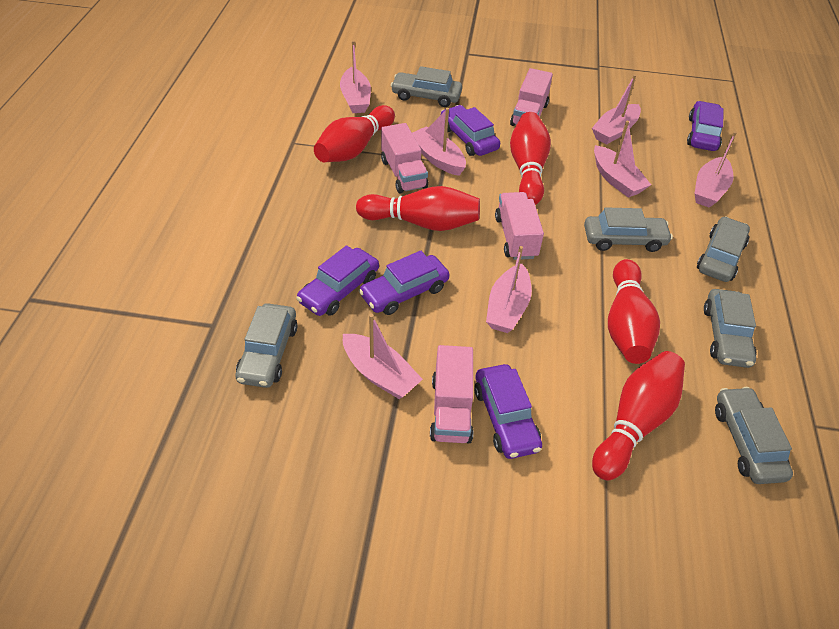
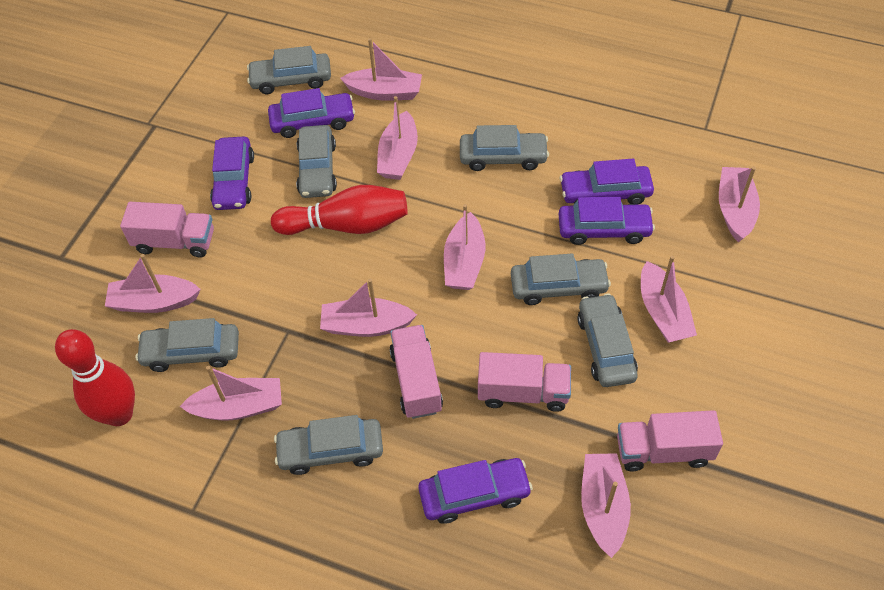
grey car: [235,303,298,388] [391,66,462,107] [584,207,673,252] [697,216,750,282] [704,289,756,368] [715,387,793,484] = 6 -> [135,318,239,372] [247,46,331,94] [274,415,383,475] [296,125,337,198] [460,125,549,171] [511,253,611,305] [577,293,638,387] = 7
pink boat: [340,40,371,113] [343,314,423,399] [412,108,466,176] [486,246,532,333] [592,74,641,145] [594,121,651,198] [694,131,737,208] = 7 -> [105,254,201,313] [179,366,282,421] [320,279,417,337] [340,38,422,101] [377,96,418,180] [444,204,485,290] [581,453,631,558] [641,256,697,343] [719,167,760,242] = 9
red bowling pin: [314,105,395,162] [356,186,480,231] [510,112,551,205] [592,351,685,480] [608,259,660,364] = 5 -> [55,329,135,426] [271,185,408,235] = 2

